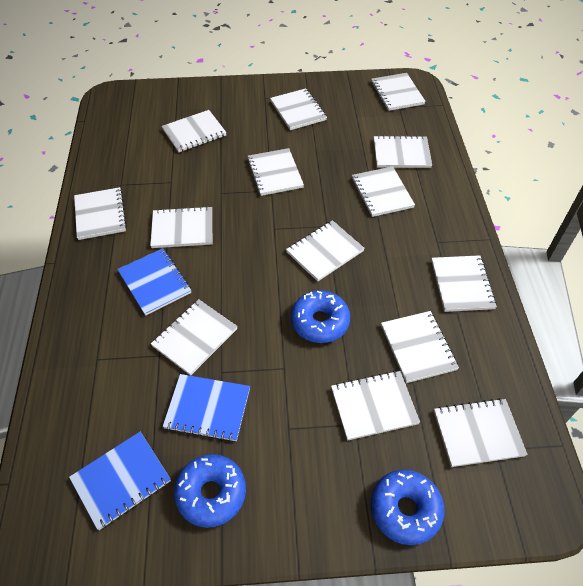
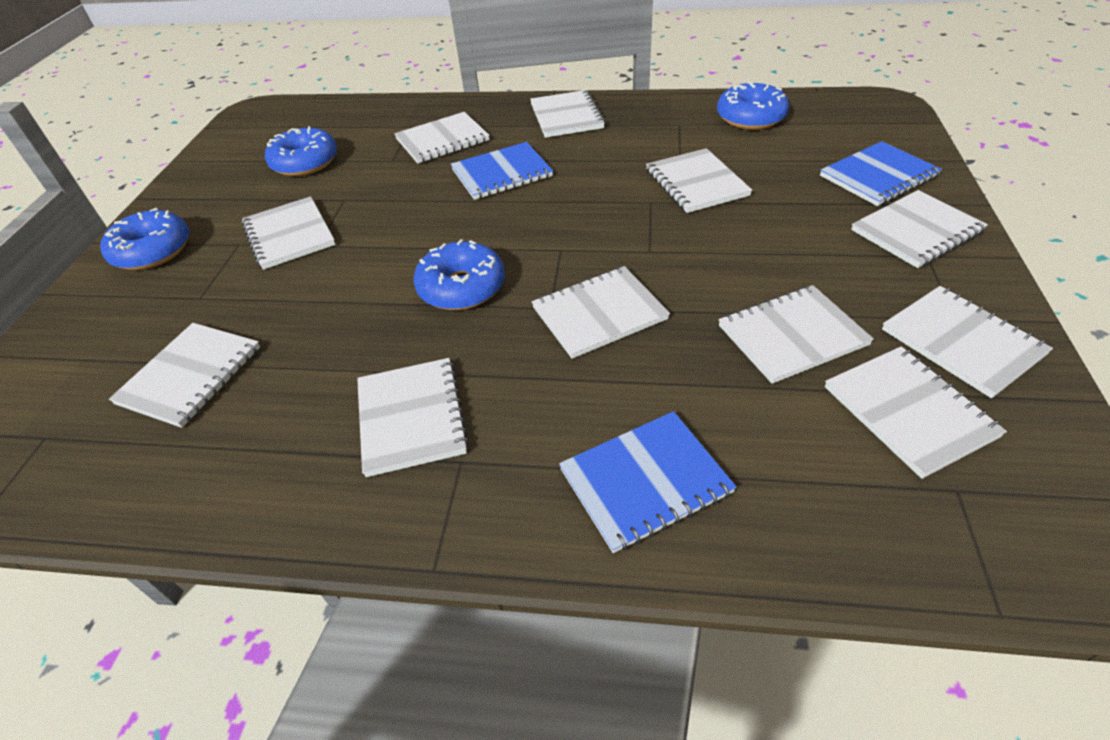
blue donut: [174,454,246,528] [291,290,350,343] [371,470,445,545] = 3 -> [100,208,189,270] [265,126,337,176] [414,239,505,310] [717,81,789,130] = 4
white notebook: [74,187,127,240] [150,206,212,248] [151,299,238,376] [162,110,227,152] [247,148,304,196] [270,88,327,130] [286,220,365,282] [331,371,420,441] [352,166,415,217] [371,73,426,111] [374,135,432,168] [381,311,459,383] [431,255,497,312] [434,398,528,467] = 14 -> [109,323,260,428] [242,196,335,270] [357,358,469,477] [394,112,490,164] [530,90,605,138] [532,266,670,359] [646,148,752,213] [719,285,874,384] [825,346,1007,479] [851,190,988,268] [882,286,1053,398] = 11

